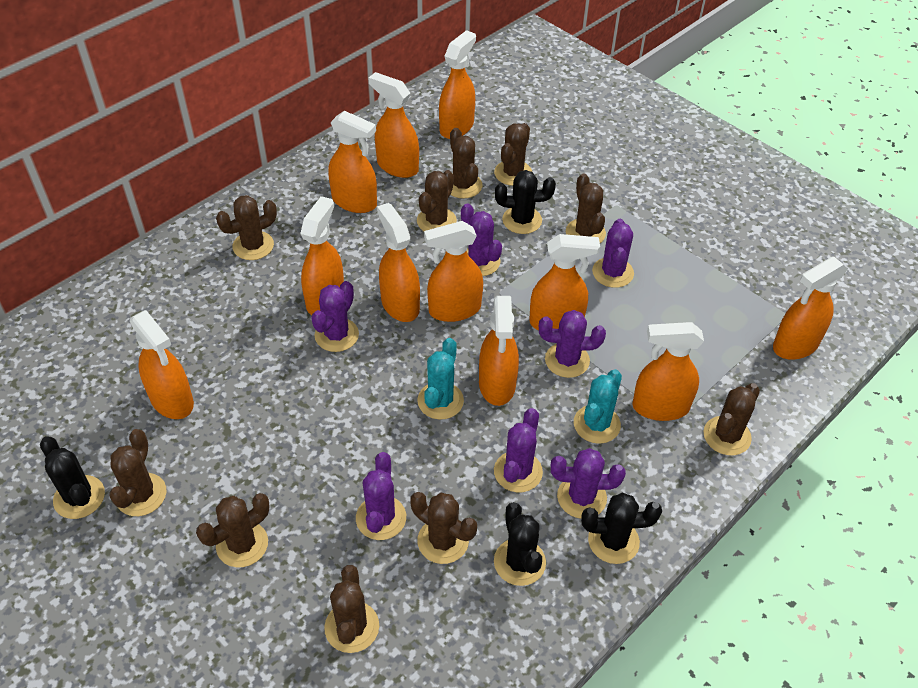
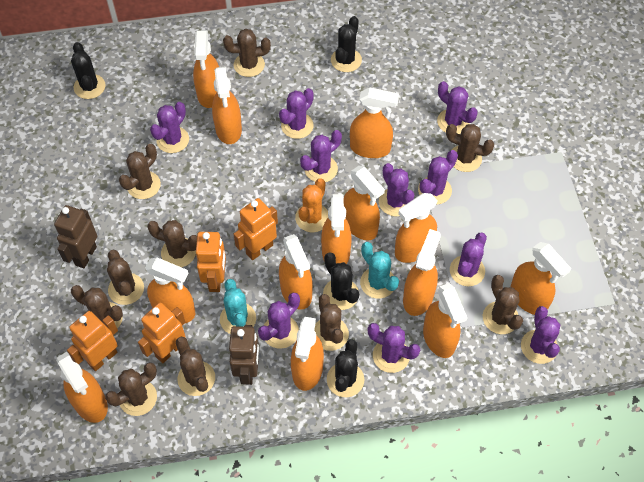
brown robot: none = 0 -> [54,205,97,268] [229,325,259,385] = 2
orange cactus: none = 0 -> [295,178,328,232] = 1
orange robot: none = 0 -> [67,311,118,371] [138,303,186,363] [196,232,226,292] [234,198,278,260] = 4
orange spray bottle: [130,310,194,419] [300,196,344,315] [328,111,377,213] [368,72,419,178] [377,203,420,322] [424,221,483,322] [439,30,476,139] [479,296,519,406] [529,234,600,330] [632,322,704,421] [773,257,848,360] = 11 -> [56,352,108,423] [145,257,195,323] [193,30,219,108] [212,67,242,144] [279,234,313,310] [291,317,324,391] [321,194,352,264] [344,166,385,240] [350,87,399,158] [395,193,437,263] [403,229,441,316] [423,283,467,358] [510,242,571,315] = 13
purple cactus: [311,281,359,352] [356,452,406,540] [461,203,502,276] [494,408,543,492] [539,310,606,378] [551,448,626,518] [592,219,634,288] = 7 -> [150,102,189,153] [258,293,300,349] [279,88,314,139] [300,130,342,182] [368,323,420,373] [379,163,414,216] [418,150,458,205] [437,81,478,134] [450,233,487,286] [521,306,560,364] = 10

